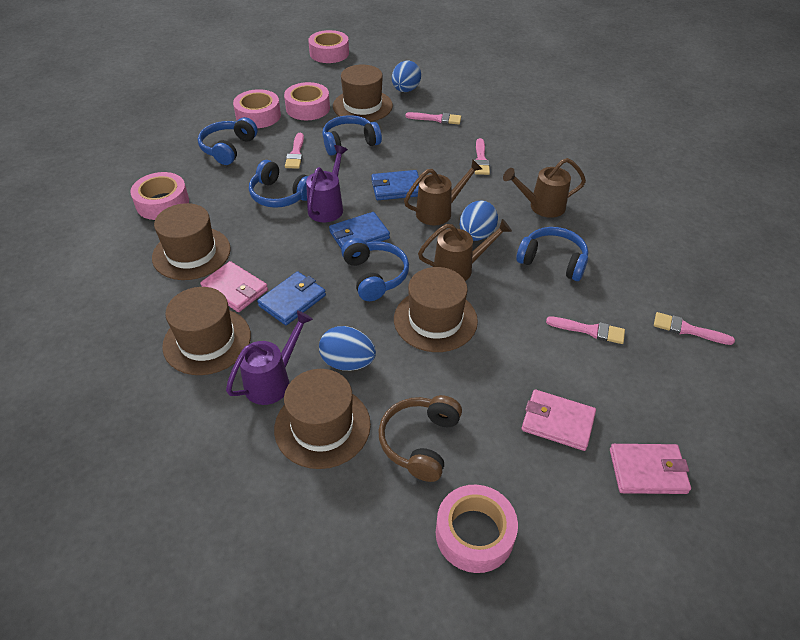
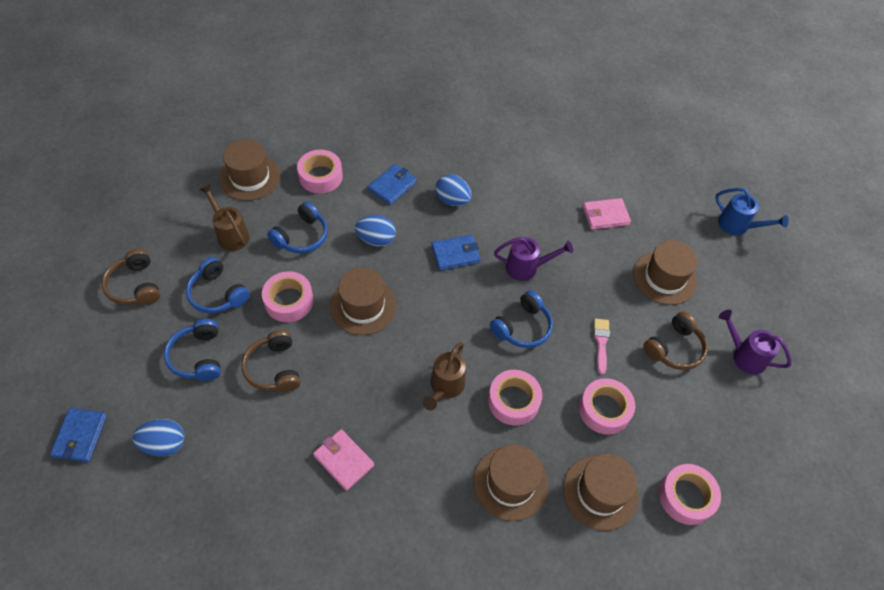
blue headphones: [198,117,258,165] [249,160,309,208] [322,115,382,156] [341,238,409,301] [516,227,588,281] = 5 -> [164,319,221,381] [186,257,250,314] [267,201,328,253] [490,290,553,348] = 4
blue watering can: none = 0 -> [715,188,789,235] = 1
brown headphones: [378,395,462,482] = 1 -> [102,249,160,305] [242,330,301,392] [643,312,708,370] = 3
brown watering can: [404,159,482,226] [418,219,512,281] [503,158,586,218] = 3 -> [199,184,250,251] [423,342,466,410] = 2
pink brush: [285,133,304,169] [405,112,461,124] [474,138,490,175] [546,316,625,344] [654,312,735,345] = 5 -> [594,318,610,375] = 1
pink wallet: [200,261,268,312] [522,390,596,451] [610,444,691,494] = 3 -> [313,429,374,491] [583,198,631,230] = 2

